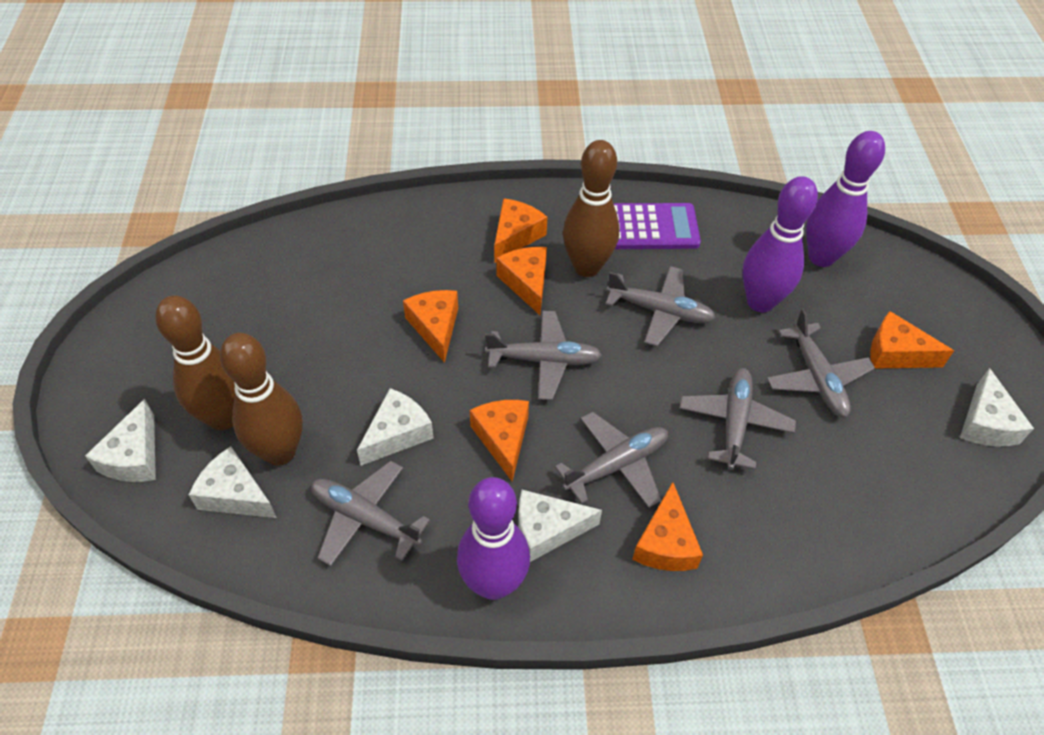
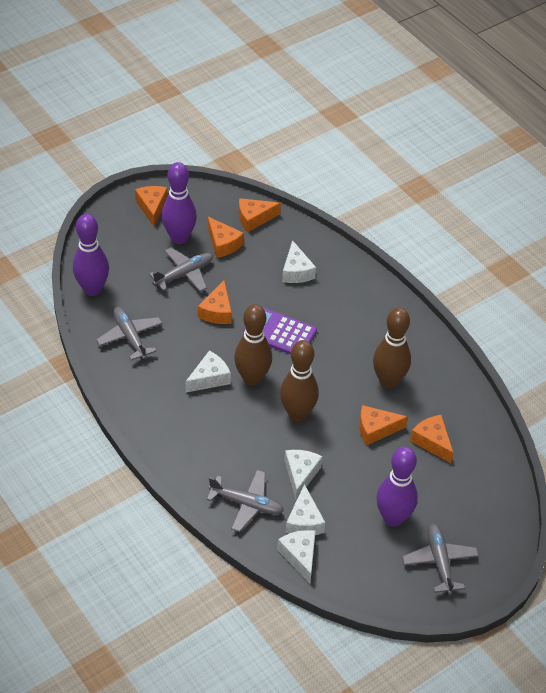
grey plane: [311,461,430,566] [485,311,602,400] [555,412,668,508] [605,266,716,346] [679,368,796,470] [767,309,875,418] = 6 -> [96,307,163,361] [149,248,213,292] [207,470,284,532] [402,523,479,595] = 4

